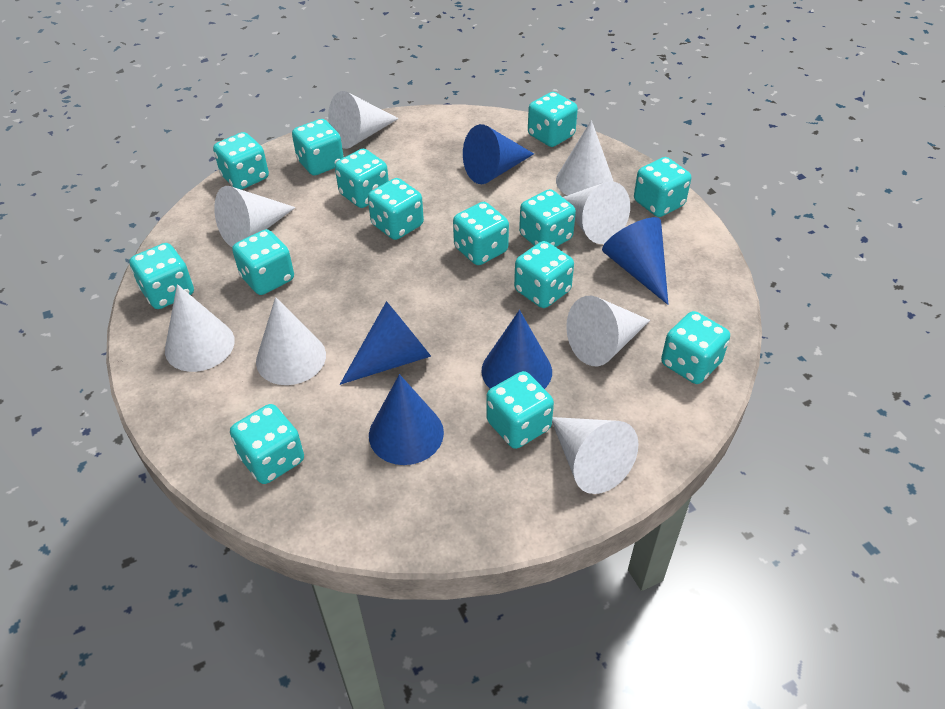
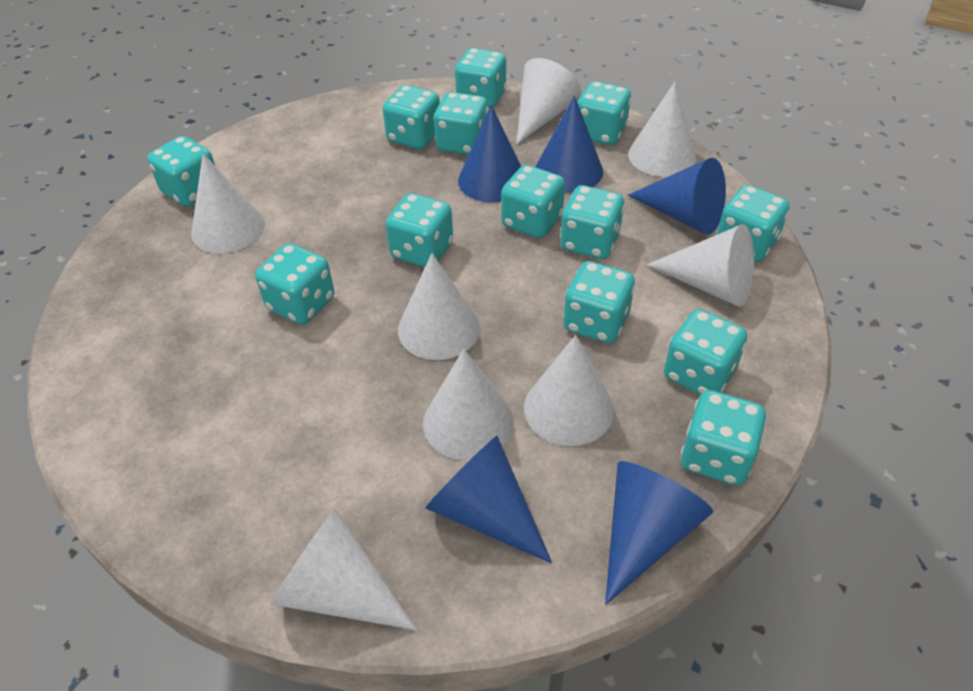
turquoise dice: [129,243,194,309] [213,132,269,190] [230,404,304,484] [232,229,294,295] [292,119,344,175] [335,149,389,208] [368,178,424,240] [453,202,509,265] [486,371,554,449] [514,241,574,308] [519,189,576,247] [528,92,578,147] [634,157,691,217] [661,311,730,384] = 14 -> [147,136,215,206] [255,243,334,325] [383,85,440,149] [386,193,453,267] [434,92,488,155] [455,48,507,108] [501,165,565,238] [560,185,625,259] [563,261,635,343] [577,81,631,145] [664,309,747,395] [681,390,767,485] [716,185,790,262] = 13

